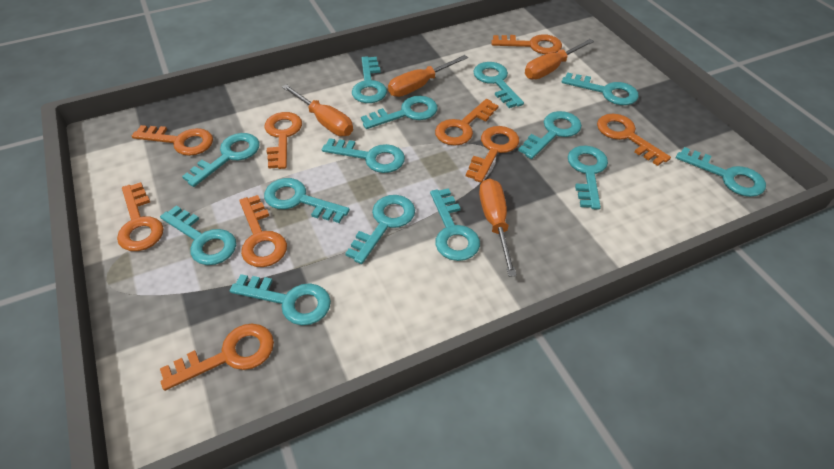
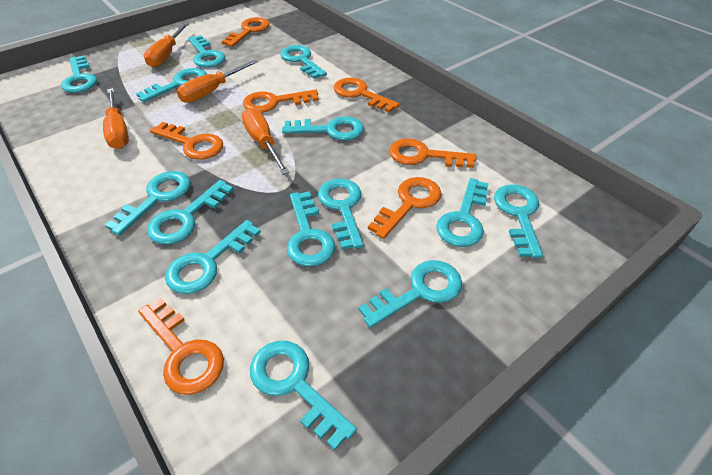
orange key: [117,182,164,251] [132,125,213,156] [160,324,274,391] [239,195,287,267] [265,112,302,169] [435,99,499,146] [466,126,519,183] [491,34,562,54] [597,114,671,166] = 9 -> [138,298,224,395] [150,122,223,160] [222,17,270,47] [243,89,319,113] [334,78,400,112] [368,177,442,239] [389,138,476,168] = 7

